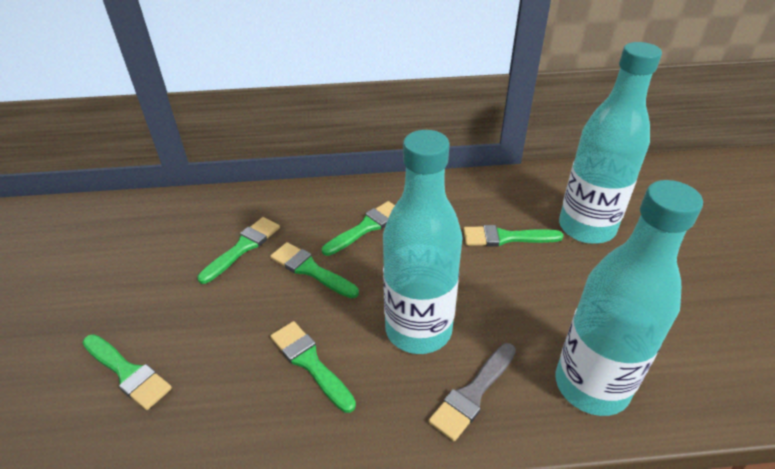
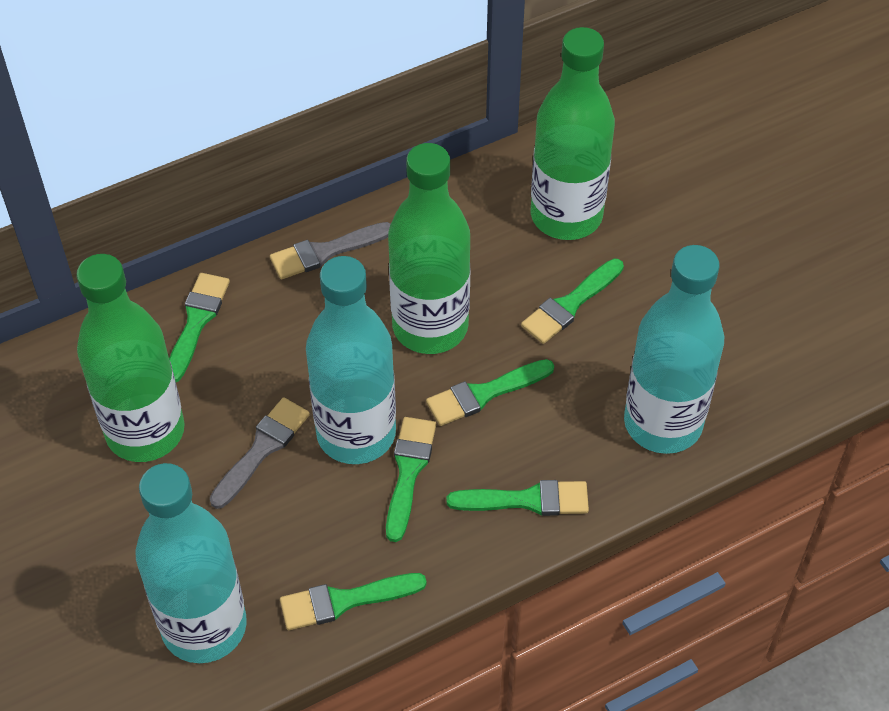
green bottle: none = 0 -> [76,254,185,462] [388,143,470,354] [531,27,615,240] = 3
grey brush: [428,343,516,441] = 1 -> [210,397,310,509] [270,222,391,279] = 2

